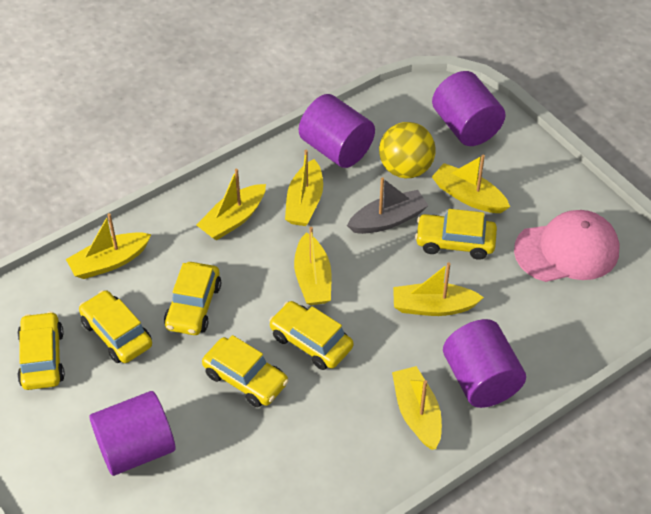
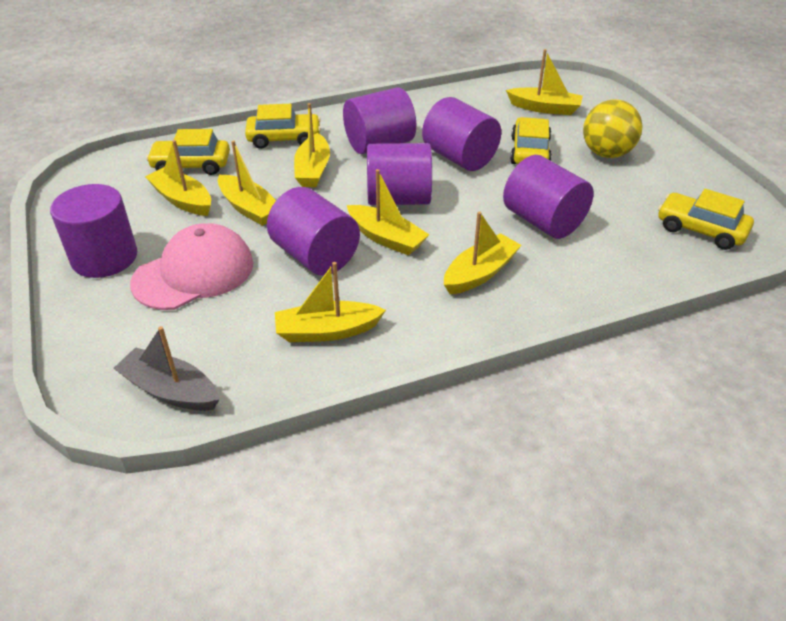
purple cylinder: [90,391,176,476] [299,94,375,168] [432,71,506,146] [443,319,526,408] = 4 -> [50,184,137,278] [267,187,360,276] [343,87,416,154] [367,143,432,205] [422,97,501,171] [503,155,594,239] = 6
yellow car: [18,311,65,390] [79,290,152,363] [164,262,221,335] [202,335,289,407] [269,301,353,370] [415,209,497,260] = 6 -> [146,129,230,175] [245,104,321,149] [510,117,552,164] [658,189,754,250] = 4

